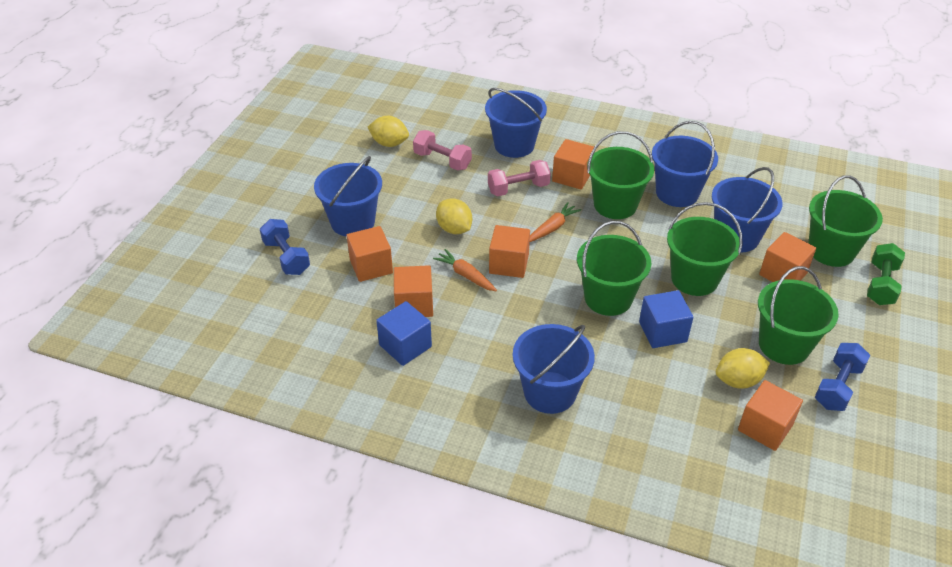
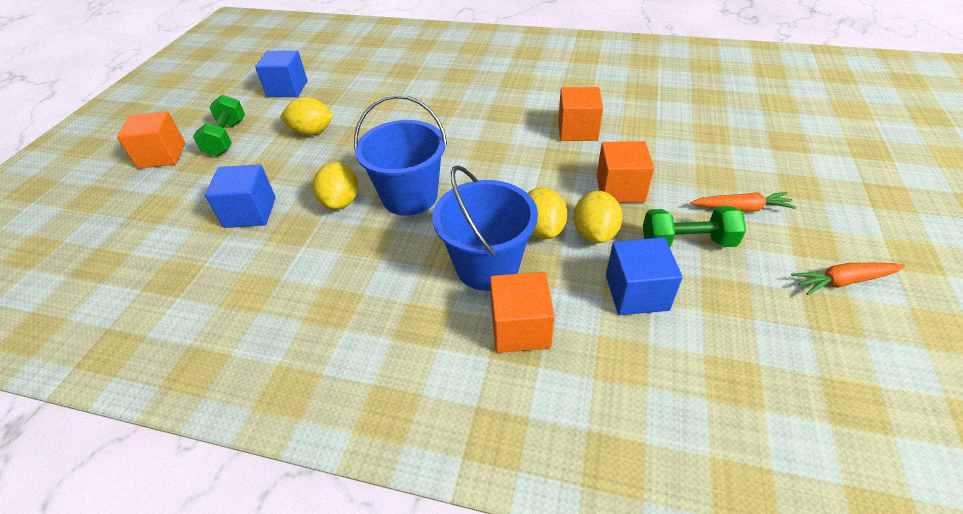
blue bucket: [314,156,382,237] [485,88,547,158] [513,324,595,414] [652,121,718,207] [712,167,783,252] = 5 -> [354,95,447,216] [432,165,538,291] = 2
blue cube: [376,301,432,366] [639,290,694,348] = 2 -> [205,164,276,228] [255,50,307,97] [606,237,683,315] = 3
blue dumbbell: [260,219,310,275] [815,343,870,411] = 2 -> none = 0
green bucket: [577,221,651,316] [587,131,654,219] [667,202,743,296] [758,266,839,365] [808,175,883,267] = 5 -> none = 0
green dumbbell: [867,243,905,305] = 1 -> [193,94,245,156] [643,206,746,247] = 2
orange cube: [347,226,393,282] [394,265,433,317] [489,225,530,278] [552,139,595,189] [738,380,803,451] [759,232,816,282] = 6 -> [117,111,185,169] [490,272,555,353] [558,87,603,141] [597,141,654,203] = 4
pink dumbbell: [413,130,472,171] [488,160,551,196] = 2 -> none = 0
yellow lemon: [368,116,409,147] [436,198,472,234] [716,348,770,389] = 3 -> [280,97,333,136] [313,162,358,210] [528,187,567,239] [573,191,623,243] = 4

